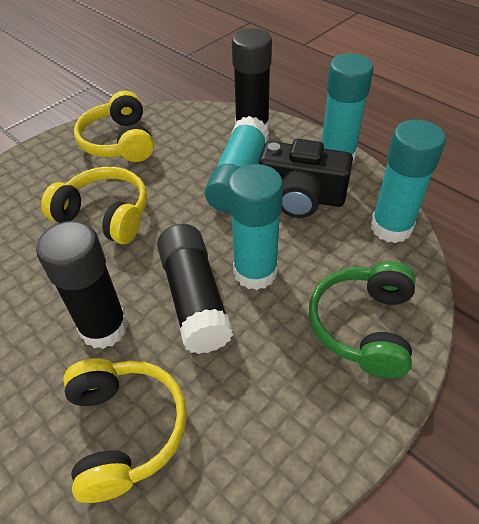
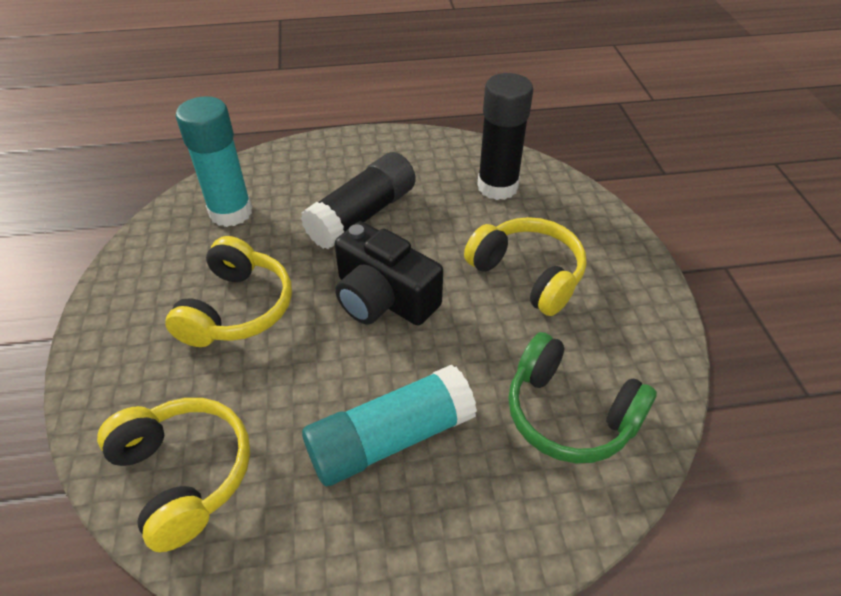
black glue stick: [36,221,128,349] [157,224,233,354] [232,28,272,130] = 3 -> [301,152,416,249] [477,73,533,200] = 2
turquoise glue stick: [205,116,269,213] [228,164,283,290] [322,53,374,164] [371,119,446,243] = 4 -> [176,96,252,227] [302,365,477,486] = 2

